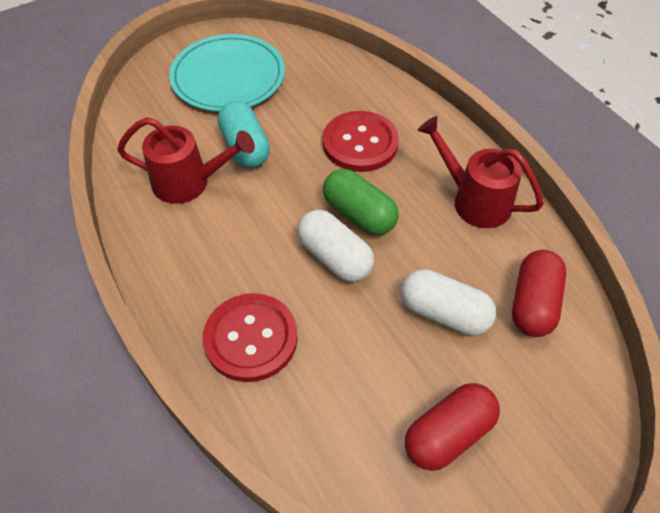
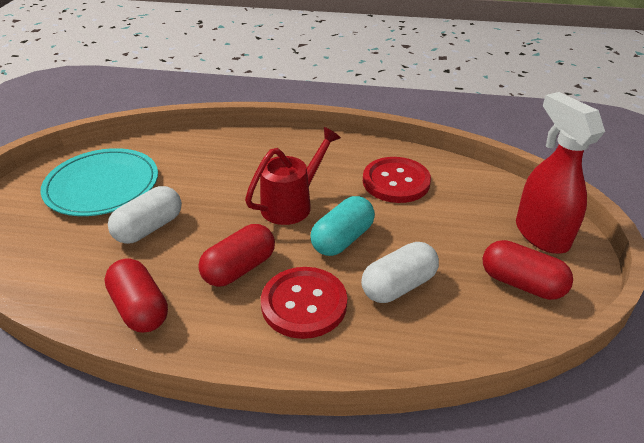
green capsule: [323,169,399,235] = 1 -> none = 0
red capsule: [405,383,500,471] [512,250,566,337] = 2 -> [104,258,168,333] [198,224,275,287] [482,240,573,300] = 3
red spray bottle: none = 0 -> [516,92,605,254] = 1
red watering can: [117,117,255,204] [417,116,544,228] = 2 -> [245,127,341,225] = 1

